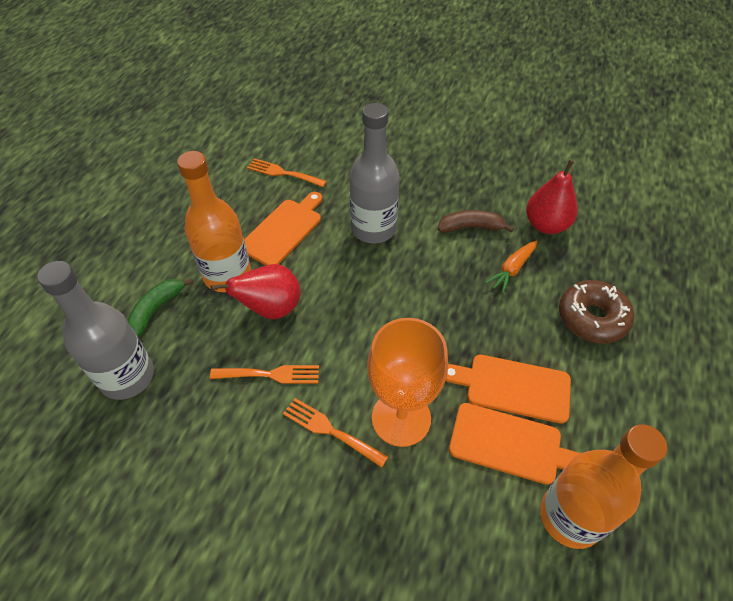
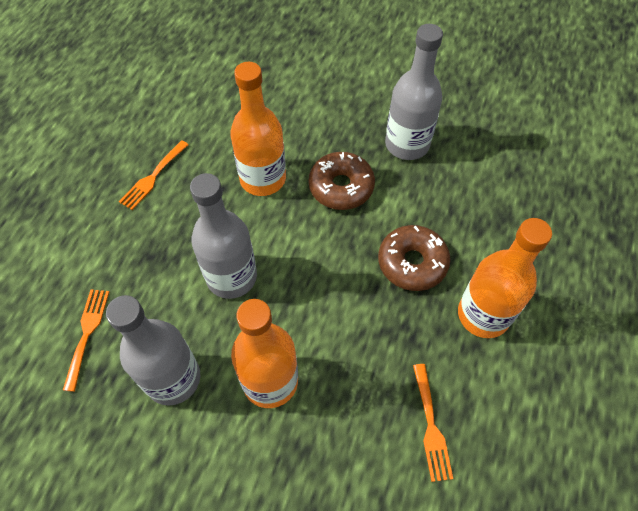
brown banana: [438,210,514,233] = 1 -> none = 0
brown donut: [559,280,634,344] = 1 -> [309,152,375,210] [378,225,451,291] = 2
green banana: [127,278,193,337] = 1 -> none = 0
grey bottle: [37,261,154,400] [349,103,400,244] = 2 -> [106,295,200,406] [190,173,257,299] [385,24,443,160] = 3
orange bottle: [177,151,251,292] [540,424,667,549] = 2 -> [230,62,286,196] [231,299,298,408] [458,218,552,338] = 3
orange carrot: [485,241,537,294] = 1 -> none = 0
orange cutting board: [244,192,322,265] [446,355,571,424] [449,403,581,485] = 3 -> none = 0
orange goblet: [367,318,448,447] = 1 -> none = 0
red pear: [210,264,301,319] [526,160,578,234] = 2 -> none = 0

